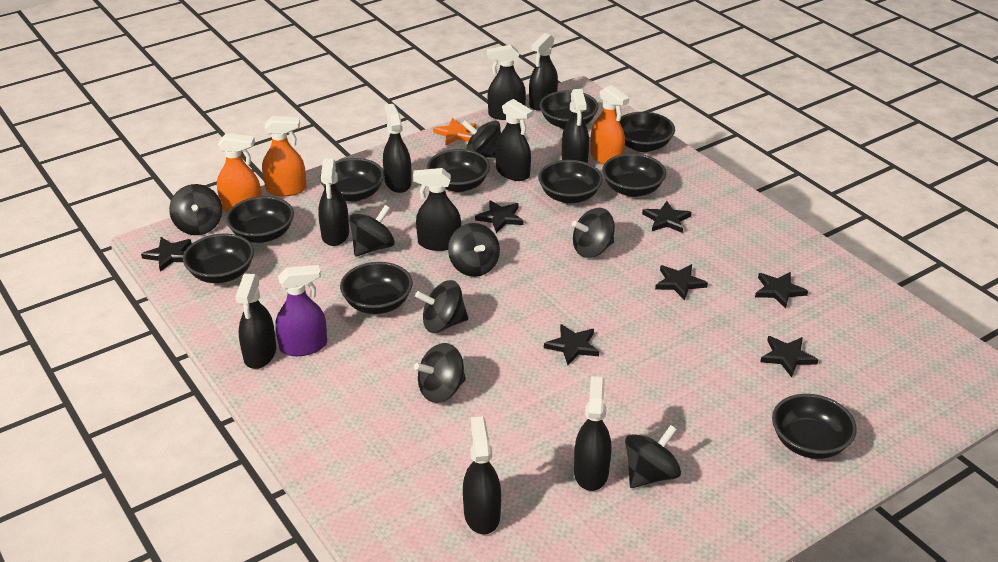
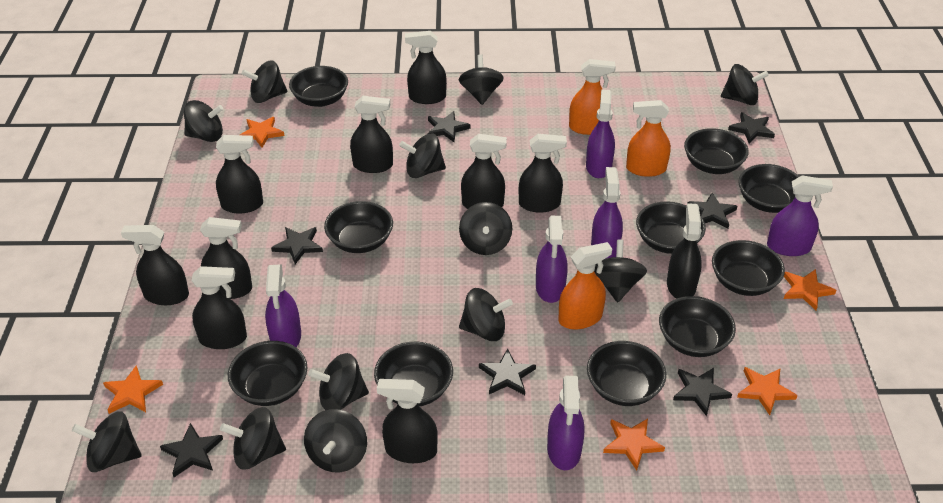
black spinning top: [169,184,222,235] [349,205,395,257] [414,343,466,403] [415,280,468,333] [448,223,500,277] [462,120,501,158] [572,208,615,258] [625,425,681,488] = 8 -> [72,411,142,472] [184,100,223,142] [220,407,286,469] [242,60,287,103] [304,409,367,472] [308,353,369,410] [399,134,446,178] [458,54,504,105] [459,202,512,255] [459,288,513,341] [594,240,647,302] [721,64,769,105] = 12
orange star: [433,118,477,145] = 1 -> [103,365,163,414] [240,117,285,148] [603,419,665,470] [737,367,798,415] [784,269,836,310] = 5
purple spray bottle: [275,265,327,356] = 1 -> [265,265,301,347] [536,216,568,303] [547,376,584,470] [586,90,615,178] [591,167,623,259] [767,175,833,256] = 6

